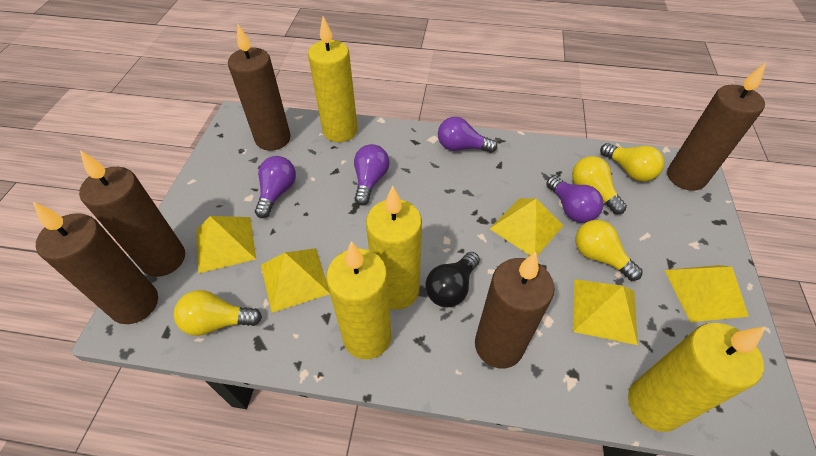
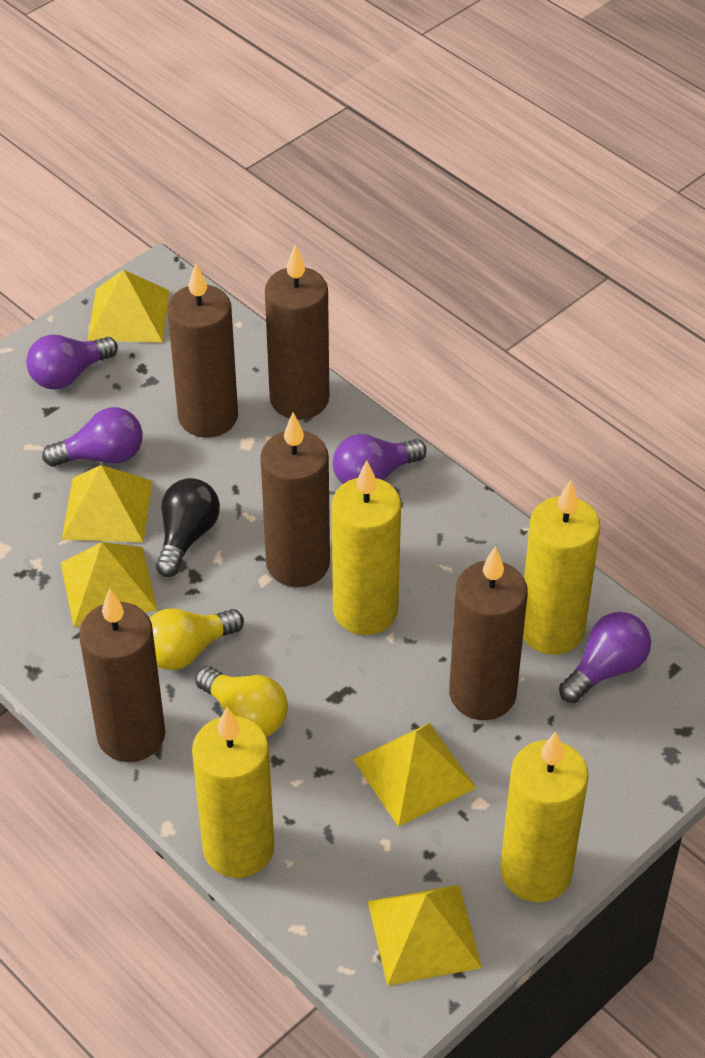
yellow light bulb: [174,290,262,336] [572,156,627,214] [575,220,643,281] [600,143,664,181] = 4 -> [150,609,244,670] [195,666,288,736] = 2

